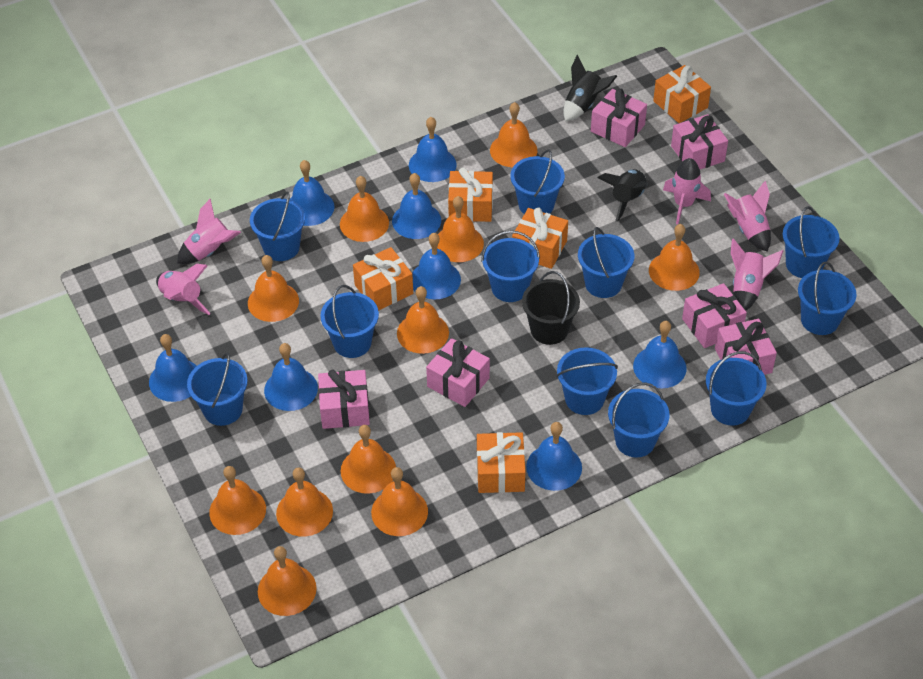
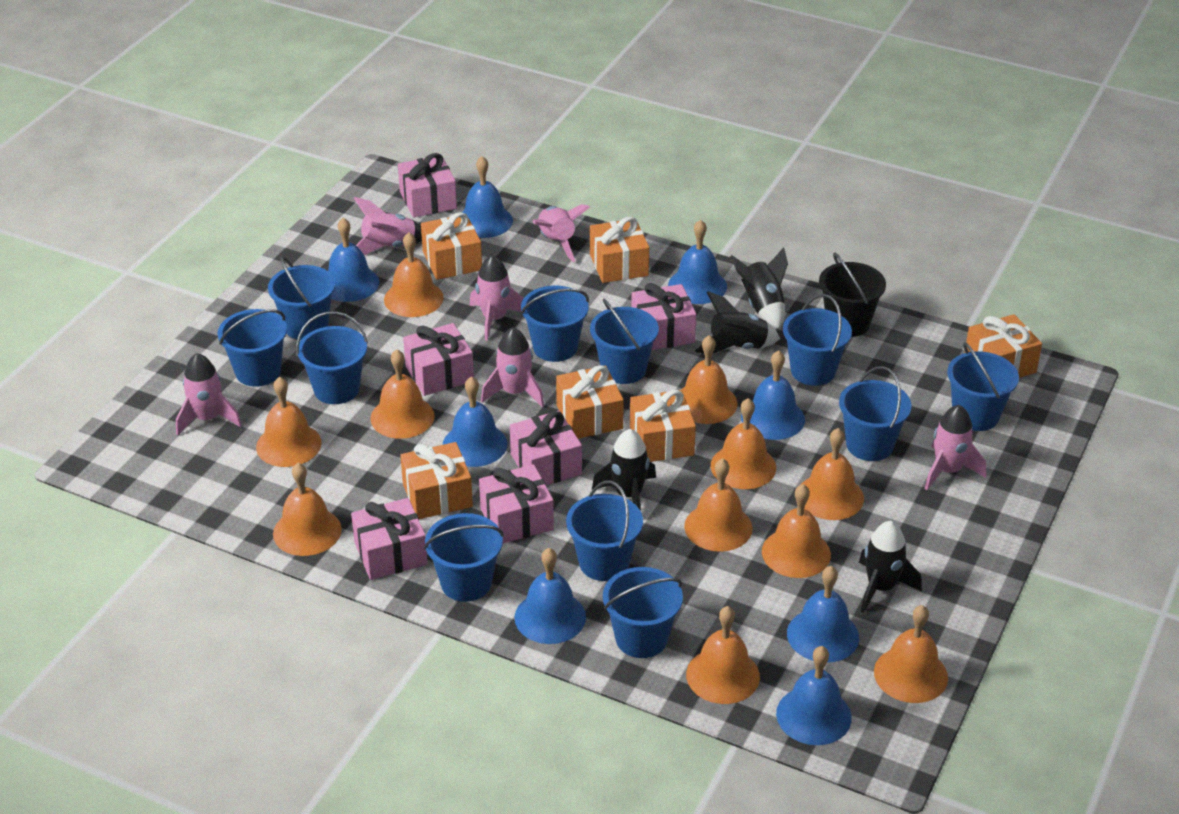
black rocket: [563,55,617,121] [597,169,648,222] = 2 -> [592,429,656,511] [695,291,780,353] [730,248,788,329] [859,521,922,613] = 4
orange gift: [353,247,413,311] [448,167,493,222] [477,432,526,493] [512,208,568,269] [653,65,711,123] = 5 -> [400,442,473,519] [421,212,482,280] [556,365,624,439] [590,217,649,283] [630,390,696,462] [966,314,1042,378] = 6
pink rocket: [156,264,211,315] [177,199,241,264] [663,158,711,224] [724,181,771,252] [730,238,783,311] = 5 -> [176,353,242,436] [354,197,422,255] [470,255,524,341] [481,327,544,408] [533,204,590,262] [925,405,986,490] = 6

